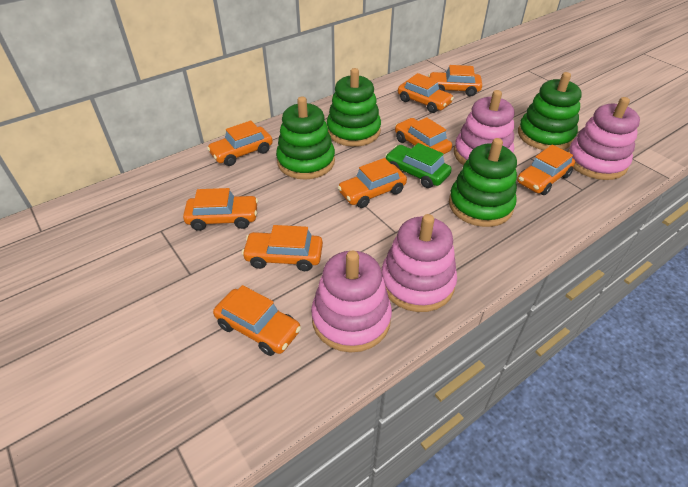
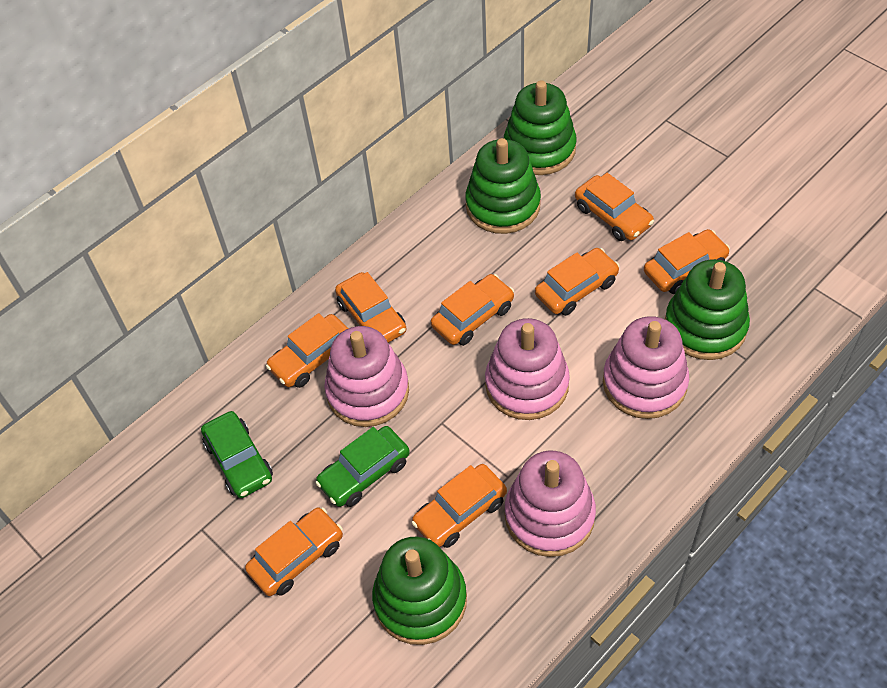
green car: [385,143,452,188] = 1 -> [201,411,273,498] [315,426,410,507] = 2
orange car: [183,188,258,231] [207,121,273,166] [213,285,301,356] [242,225,323,271] [338,158,407,208] [395,117,452,155] [398,73,454,113] [428,65,482,96] [517,145,575,195] = 9 -> [245,507,343,596] [266,313,349,388] [335,272,406,343] [411,464,507,548] [431,274,514,346] [535,248,620,316] [575,173,654,241] [644,229,730,294] = 8

